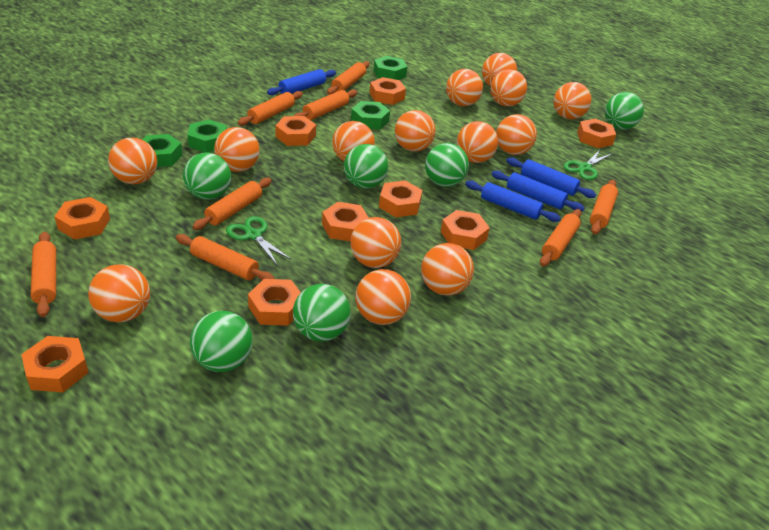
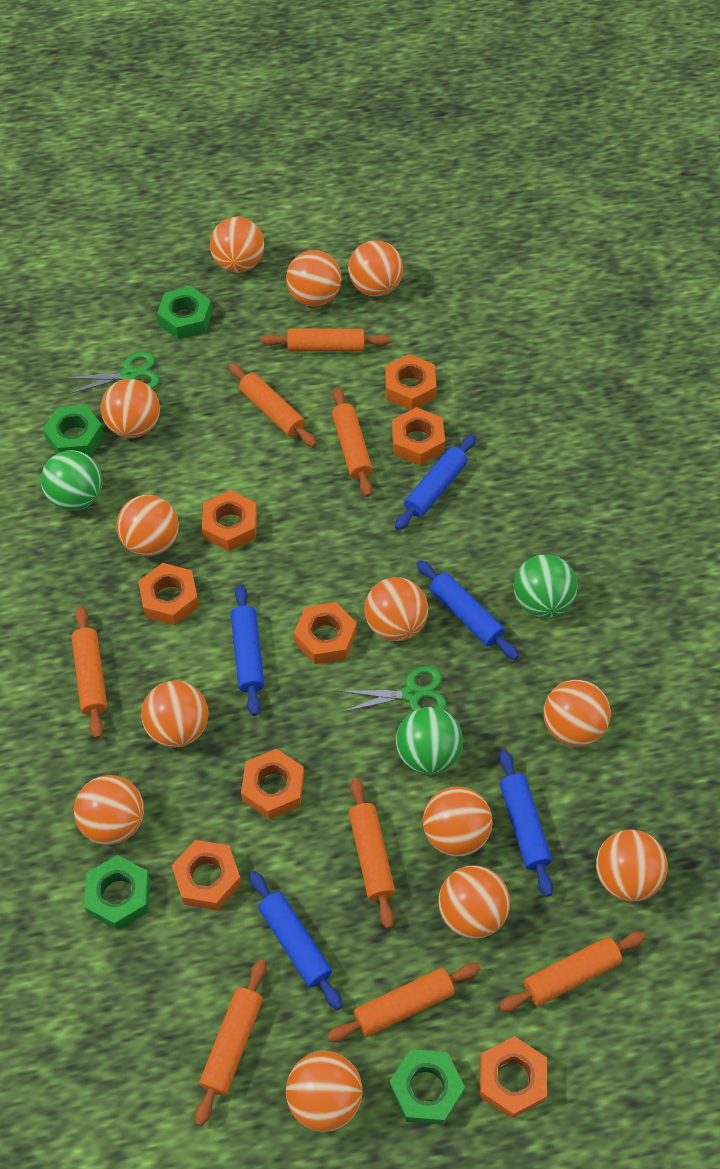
blue rolling pin: [267,69,336,95] [465,180,561,222] [491,171,585,211] [506,157,596,198] = 4 -> [231,585,264,716] [249,871,342,1010] [395,435,476,530] [416,560,519,660] [499,750,553,897] = 5
green ball: [183,153,231,200] [190,311,253,372] [293,284,351,342] [344,144,388,189] [425,143,469,187] [605,92,644,130] = 6 -> [41,450,103,511] [396,707,463,775] [514,554,577,618] = 3
orange ball: [88,264,150,322] [108,138,157,184] [214,127,260,172] [332,121,375,161] [350,217,401,268] [355,269,411,325] [395,110,436,152] [421,243,474,296] [446,69,483,106] [457,121,498,163] [482,53,517,86] [491,69,527,107] [496,114,537,155] [554,82,591,120] = 14 -> [74,775,144,845] [101,379,160,438] [116,495,179,557] [141,680,208,748] [210,217,264,273] [286,250,342,307] [286,1051,363,1132] [348,240,403,297] [364,577,428,641] [423,786,493,857] [438,865,510,939] [543,680,611,746] [596,829,668,902] = 13
orange nut: [21,336,89,392] [54,197,110,239] [248,279,301,326] [275,116,316,146] [322,202,369,241] [370,77,406,105] [379,181,422,217] [441,210,490,250] [577,119,616,148] = 9 -> [138,563,199,625] [171,840,242,910] [202,490,257,551] [241,749,304,820] [294,602,357,664] [385,354,436,410] [392,407,445,465] [479,1036,547,1119] = 8

